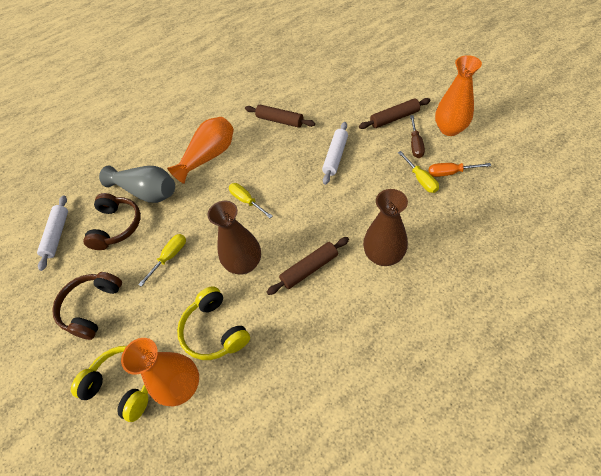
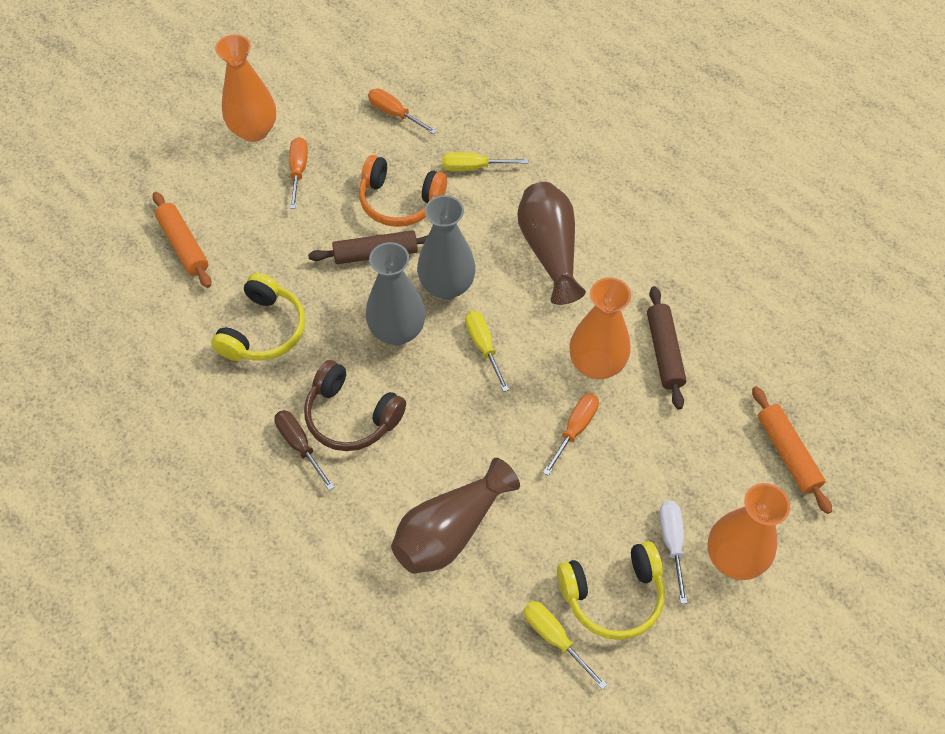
brown headphones: [52,272,122,340] [83,193,141,250] = 2 -> [304,360,406,451] = 1
brown rolling pin: [245,105,315,128] [267,237,349,295] [359,98,431,129] = 3 -> [308,230,428,264] [647,286,686,410] = 2
grey vase: [99,165,175,203] = 1 -> [366,242,425,345] [417,195,476,299] = 2
orange headphones: none = 0 -> [359,155,447,227] = 1
orange rolling pin: none = 0 -> [153,192,211,288] [752,386,832,514] = 2
orange screwdriver: [428,163,491,177] = 1 -> [289,137,308,209] [368,88,437,134] [543,394,599,476] = 3
white rolling pin: [37,195,68,271] [322,122,348,185] = 2 -> none = 0
white screwdriver: none = 0 -> [659,501,687,604] = 1

